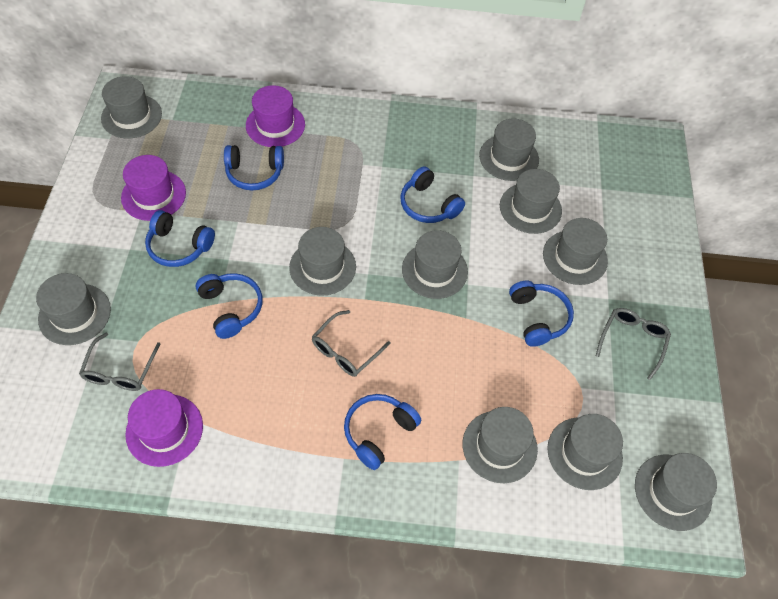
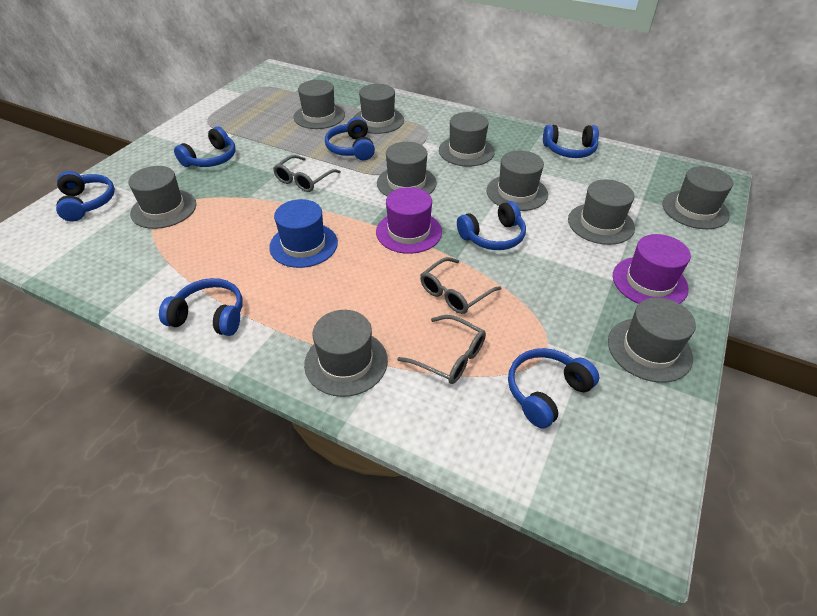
blue hat: none = 0 -> [269,199,338,268] = 1
blue headphones: [145,210,215,267] [196,273,263,339] [224,145,284,190] [344,394,421,470] [400,166,465,223] [509,280,574,347] = 6 -> [56,171,115,222] [159,278,243,336] [174,127,236,167] [325,117,375,160] [457,201,526,250] [508,348,599,428] [543,125,599,158] = 7
purple hat: [121,155,186,221] [125,389,203,467] [246,85,305,147] = 3 -> [376,187,442,254] [613,234,691,304] = 2

